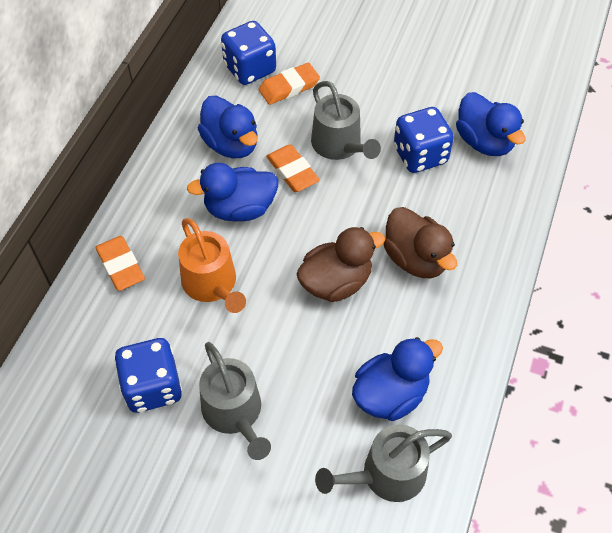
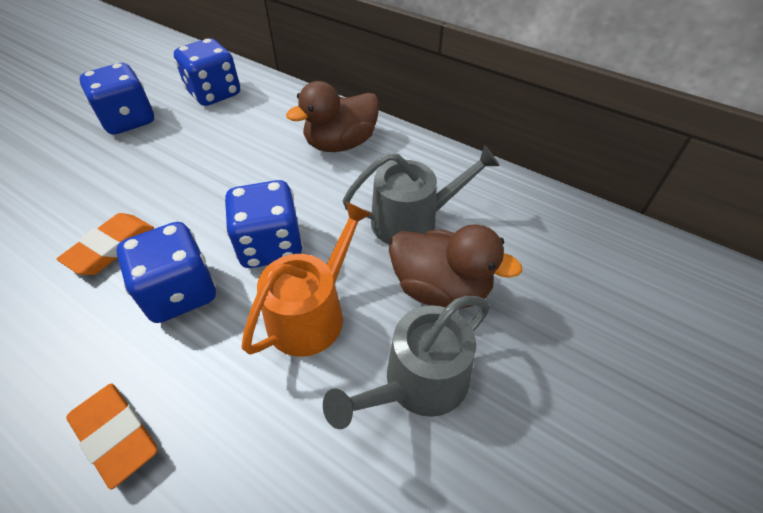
blue dice: [114,338,182,413] [221,21,276,85] [394,107,454,173] = 3 -> [79,63,154,135] [116,222,216,323] [174,38,240,106] [224,180,303,268] = 4
blue duck: [187,163,278,221] [198,96,258,158] [352,337,443,421] [456,92,526,156] = 4 -> none = 0
grey watering can: [199,342,271,460] [311,81,381,160] [315,424,452,502] = 3 -> [323,296,490,429] [343,145,500,244] = 2
orange eraser: [95,236,145,291] [259,63,320,105] [266,144,320,192] = 3 -> [57,213,154,275] [66,383,157,490] = 2

